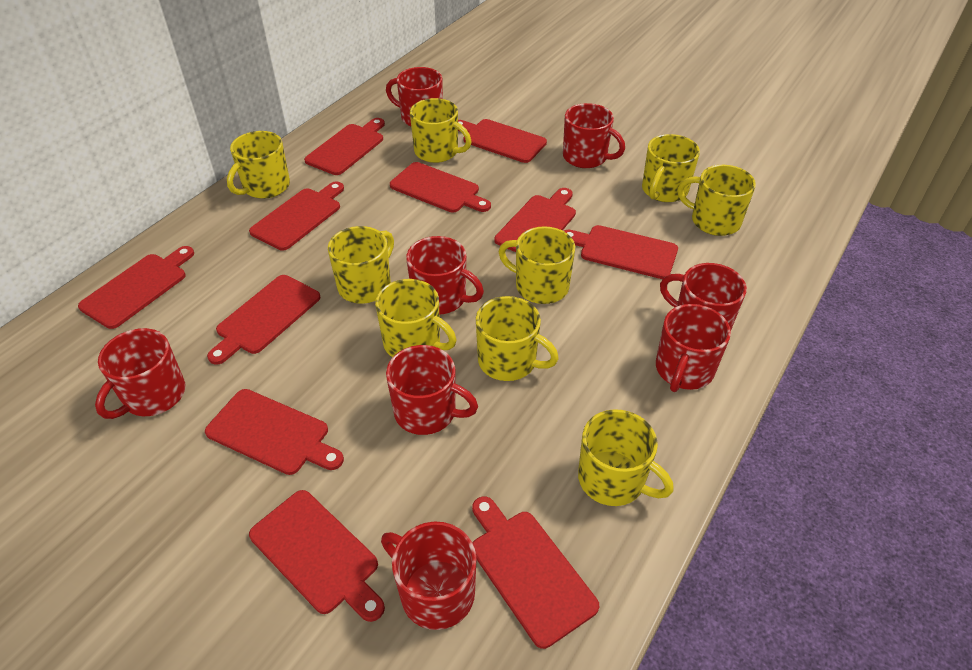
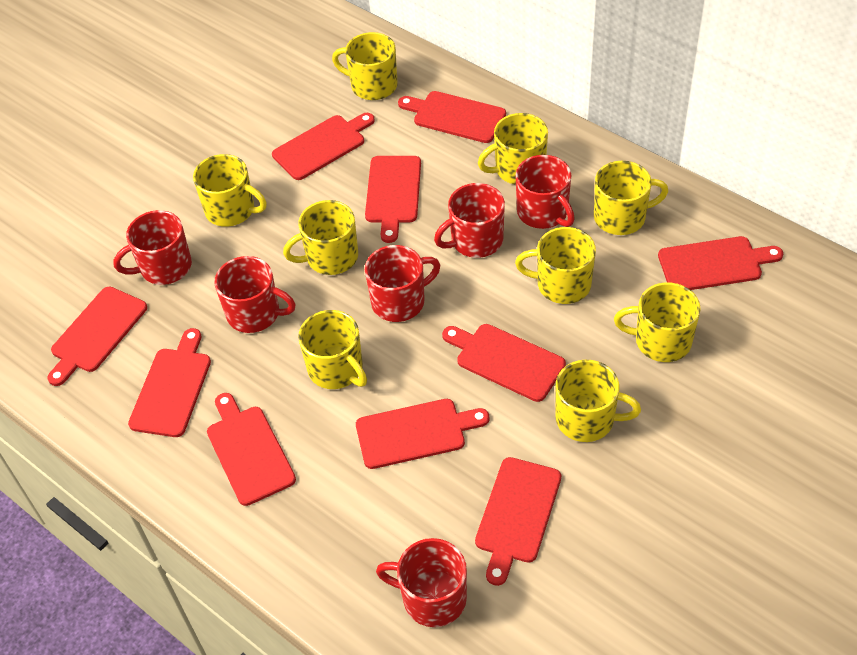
red cutting board: [78,246,194,329] [205,389,344,475] [207,275,320,365] [249,182,344,251] [249,490,385,622] [304,118,385,175] [390,162,491,213] [458,119,547,163] [472,496,600,649] [494,188,576,252] [564,225,678,279] = 11 -> [47,287,147,386] [128,328,211,437] [207,393,296,506] [272,113,375,180] [356,399,489,469] [365,156,421,243] [398,91,506,143] [442,324,566,402] [475,457,561,586] [658,236,783,290] = 10
red mug: [95,328,185,419] [381,522,477,630] [386,67,443,126] [386,345,478,435] [406,236,484,314] [563,103,625,168] [656,304,731,392] [660,263,747,330] = 8 -> [113,210,192,285] [214,256,296,333] [365,245,440,322] [376,538,467,627] [434,183,505,258] [516,155,575,229] = 6

